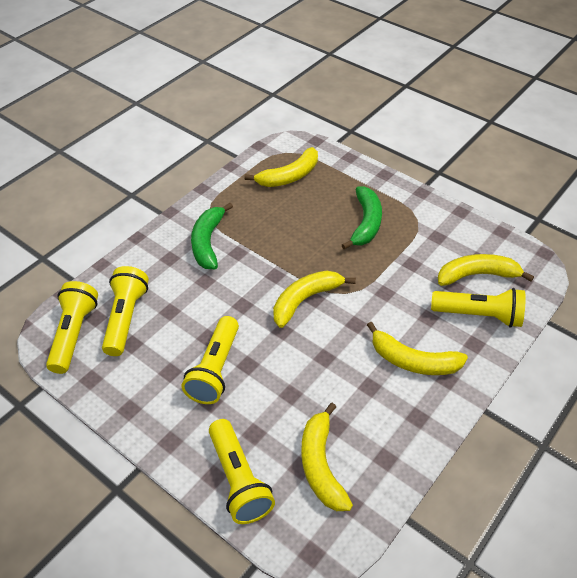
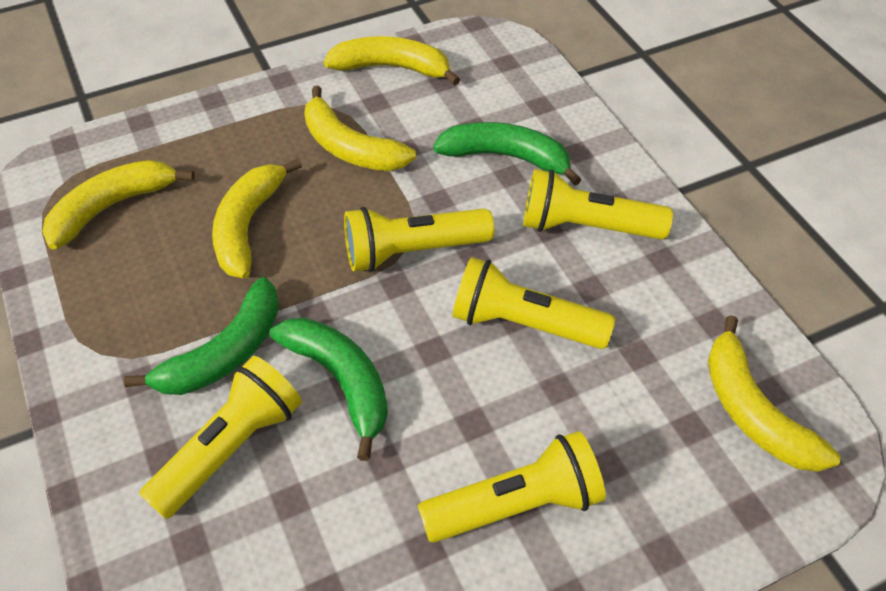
green banana: [191,203,233,269] [342,186,382,249] = 2 -> [124,277,279,395] [269,318,388,461] [433,122,581,186] = 3

